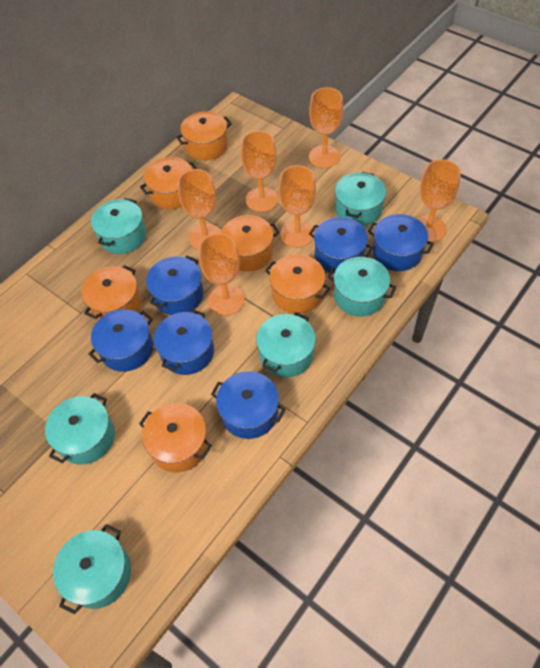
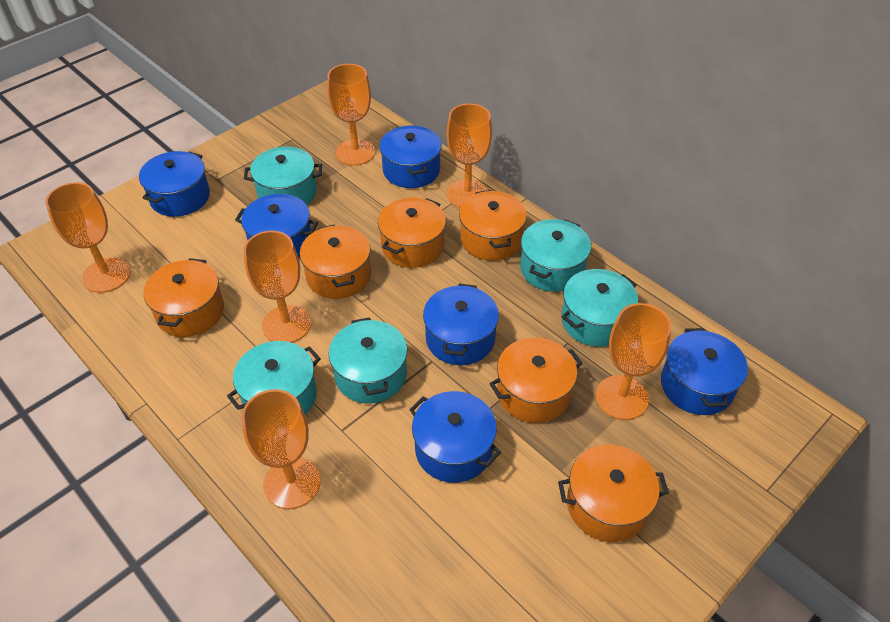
turquoise pot: [45,393,115,465] [53,524,131,614] [91,198,146,254] [256,312,316,377] [327,257,396,317] [335,172,386,226] = 6 -> [227,341,321,415] [244,147,322,205] [329,317,407,404] [520,219,591,292] [561,269,638,347] = 5

